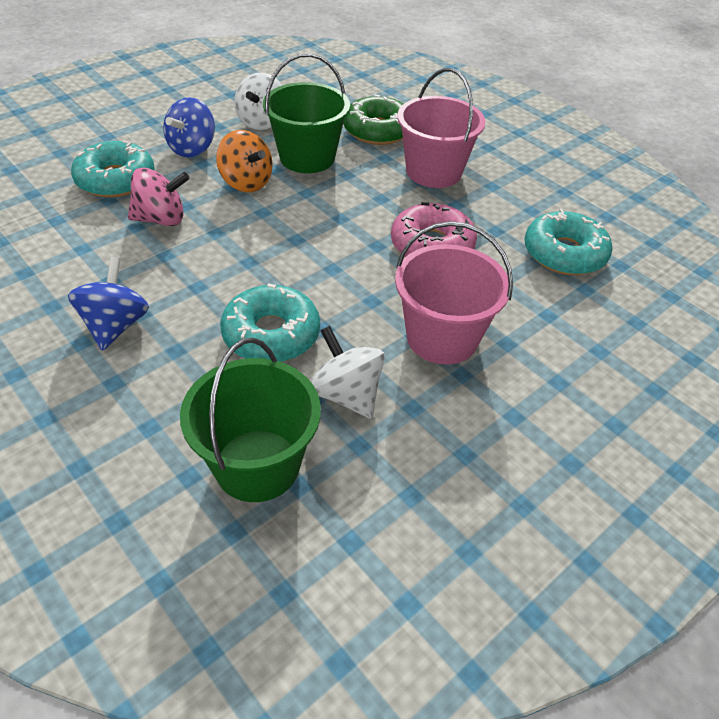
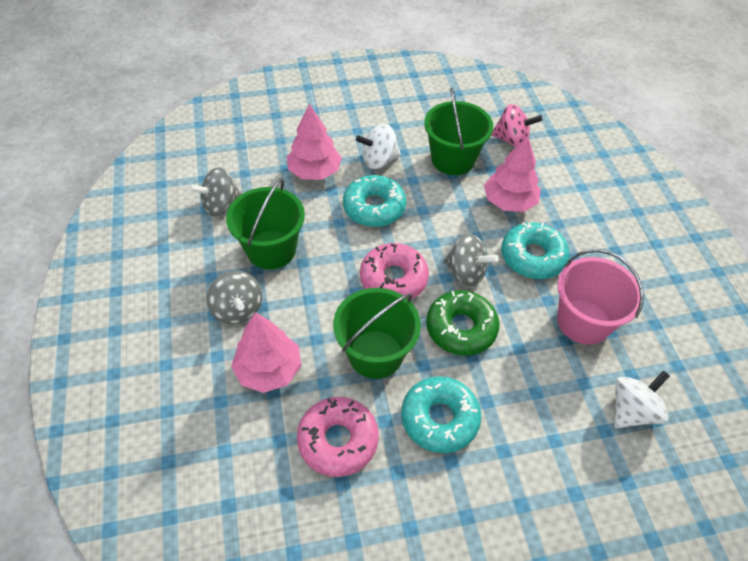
blue spinning top: [68,257,149,351] [163,97,215,158] = 2 -> none = 0
green bucket: [180,338,321,502] [263,53,350,173] = 2 -> [226,178,305,269] [333,288,421,379] [424,88,493,175] = 3
grey spinning top: none = 0 -> [189,167,242,217] [206,271,262,325] [443,233,499,286] = 3
orange spinning top: [216,130,273,192] = 1 -> none = 0
pink bucket: [395,221,513,365] [397,68,486,188] = 2 -> [557,249,644,345] = 1
pink donut: [391,202,477,257] = 1 -> [297,397,379,477] [360,243,429,299] = 2
pink tree: none = 0 -> [231,312,301,393] [287,103,342,180] [484,135,541,212] = 3

